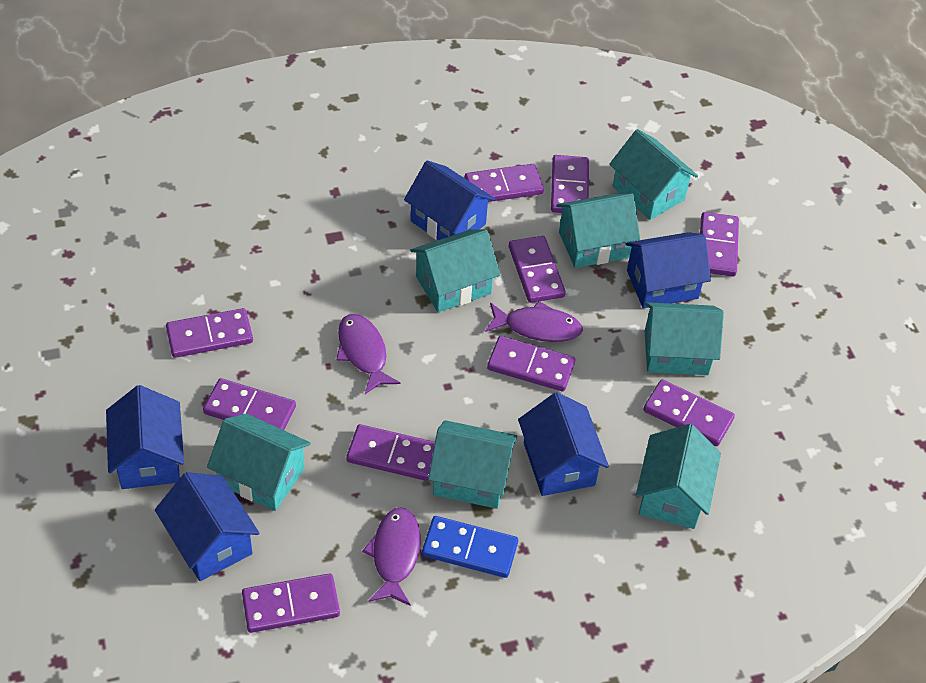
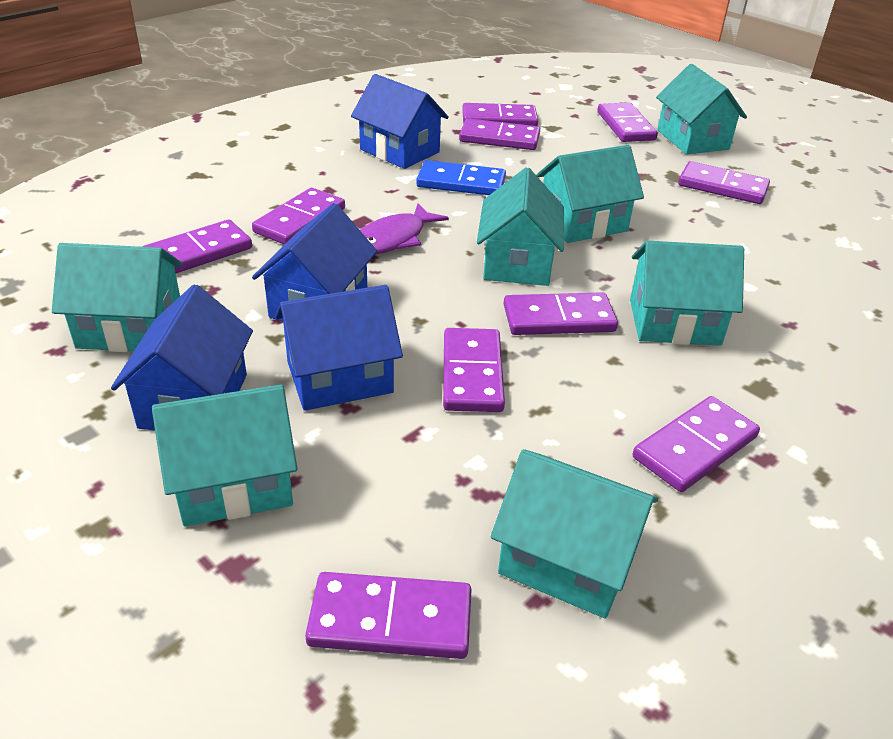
blue house: [106,385,184,489] [155,472,259,581] [404,160,495,240] [518,392,609,496] [626,232,711,308] = 5 -> [111,285,253,430] [252,203,377,321] [275,285,403,411] [351,74,449,169] = 4
purple fish: [337,314,400,394] [362,507,421,606] [485,301,583,342] = 3 -> [360,203,449,255] = 1

